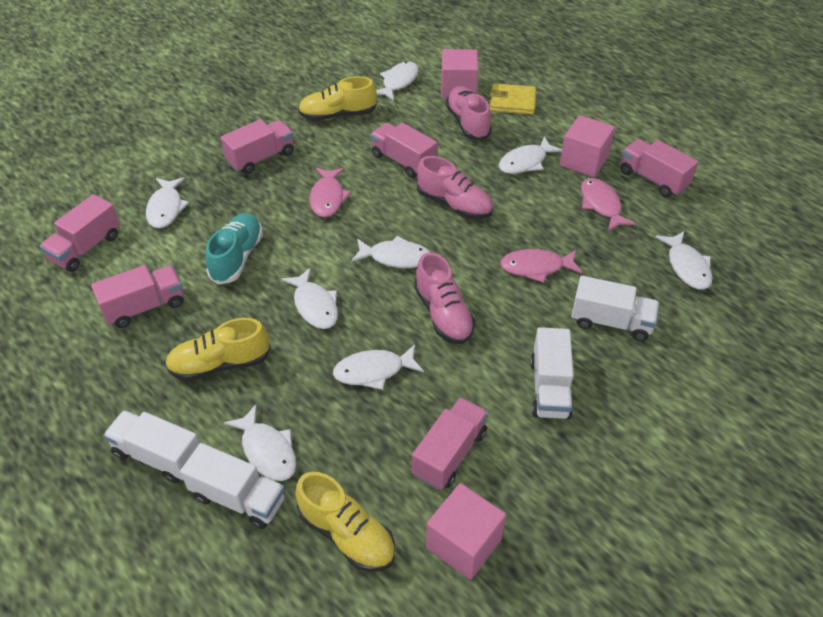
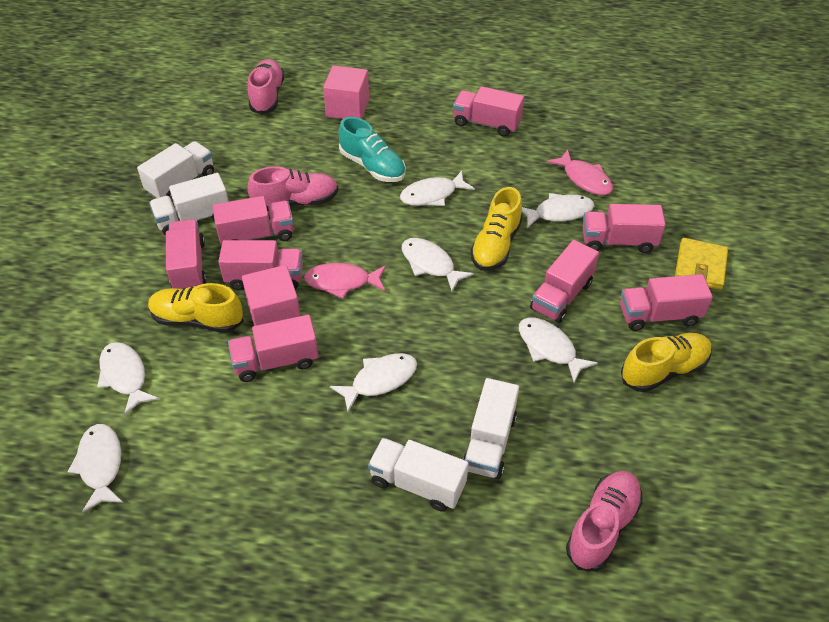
pink cube: [426,483,506,580] [441,49,478,99] [560,115,615,177] = 3 -> [242,265,301,326] [323,66,369,119] = 2
pink fish: [310,168,351,217] [500,249,582,283] [581,178,636,232] = 3 -> [304,263,386,299] [547,149,613,195] = 2
pink truck: [40,194,120,272] [91,265,184,328] [221,119,294,174] [370,123,437,178] [412,397,488,490] [621,139,698,197] = 6 -> [166,219,207,289] [212,196,294,244] [218,240,303,290] [228,315,318,382] [453,86,524,137] [530,240,599,323] [582,204,666,253] [620,274,713,331] = 8
white fish: [146,177,189,228] [224,404,296,481] [281,268,338,329] [333,344,424,390] [351,236,430,268] [376,61,419,101] [499,136,562,174] [655,231,712,290] = 8 -> [68,424,123,512] [97,342,159,416] [330,353,417,412] [400,170,475,206] [402,238,474,292] [519,317,598,382] [522,193,594,228] = 7

